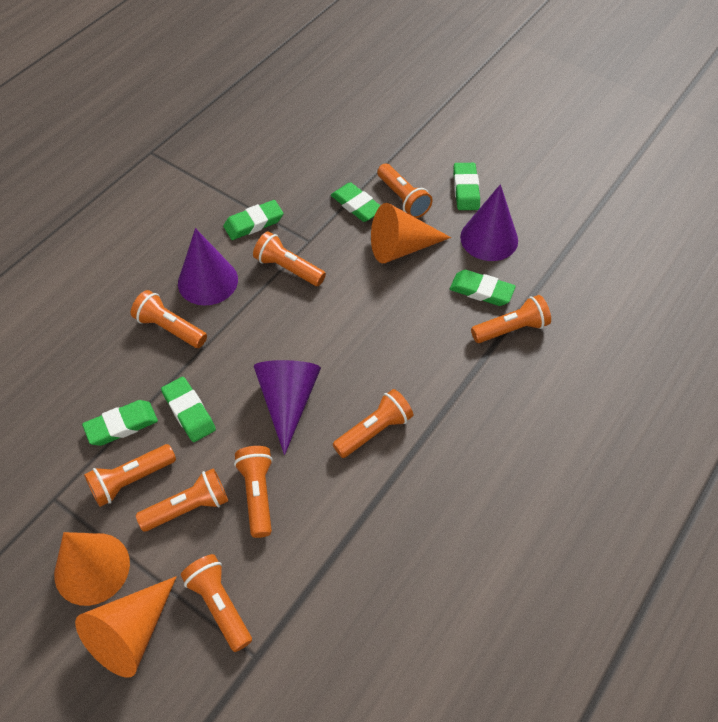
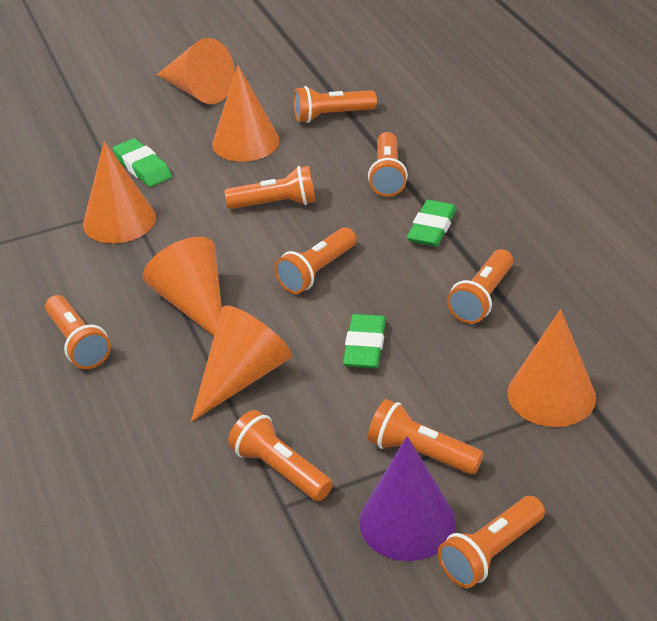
green eraser: [82,400,158,446] [161,377,216,442] [223,200,284,240] [331,182,381,222] [450,270,516,306] [453,163,480,210] = 6 -> [113,138,172,187] [343,314,386,368] [407,200,457,247] = 3
orange cone: [54,532,130,606] [75,576,177,678] [371,203,451,264] = 3 -> [83,141,156,243] [143,237,222,336] [157,38,234,104] [191,306,292,422] [212,65,280,162] [508,309,596,427] = 6
purple cone: [178,228,238,306] [254,360,321,455] [460,184,518,261] = 3 -> [359,436,456,561] = 1

